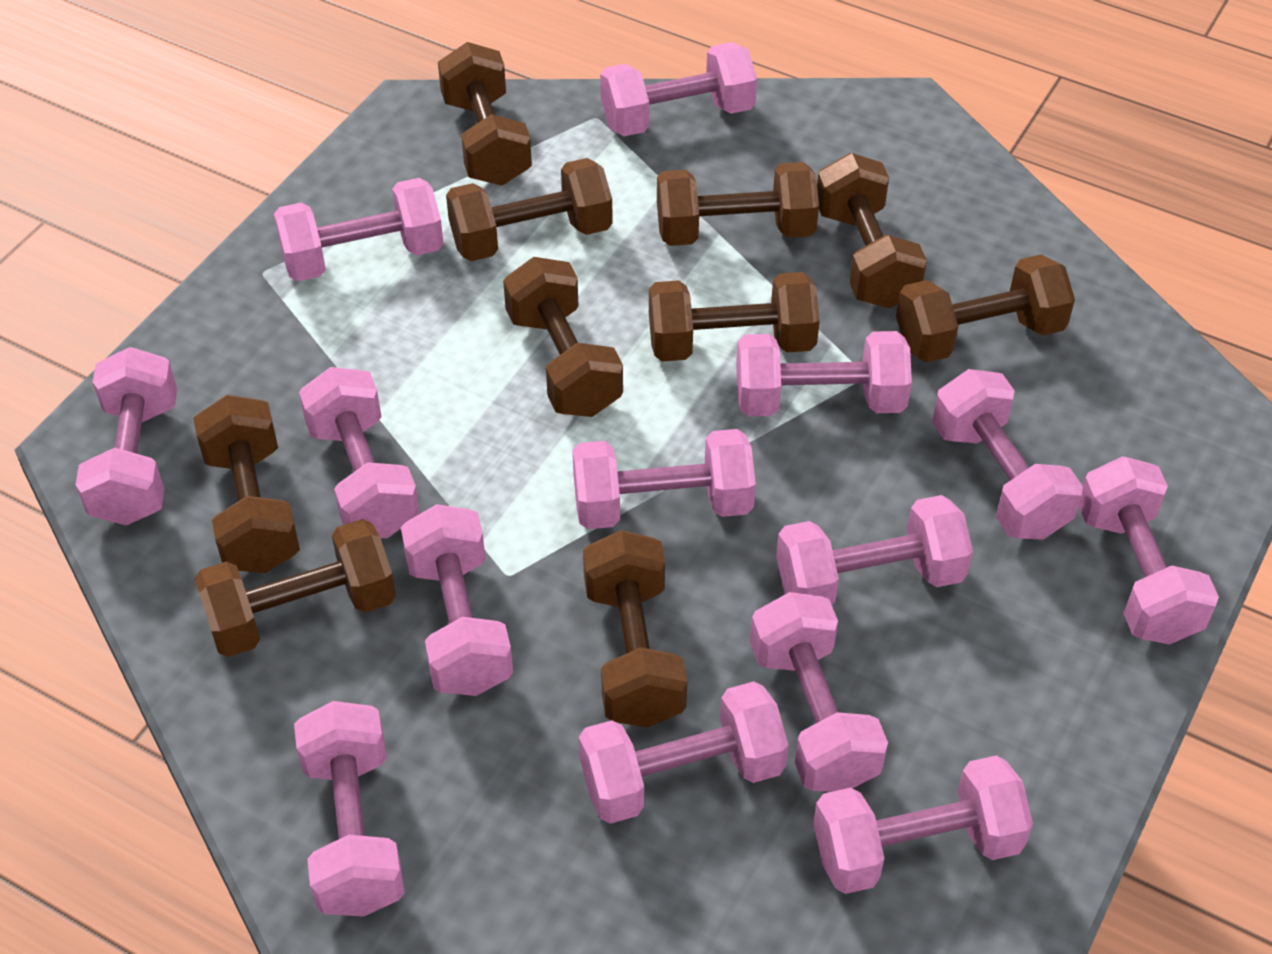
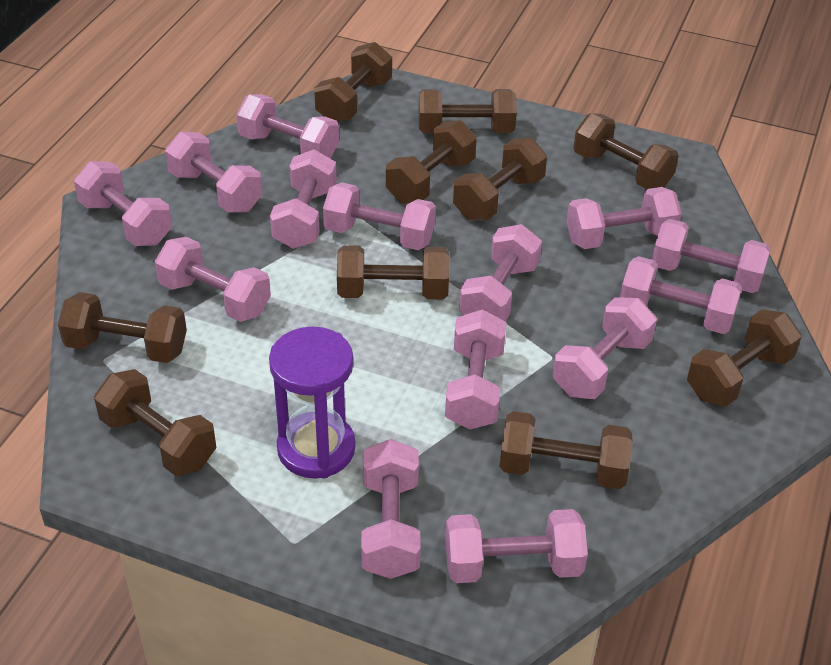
purple hourglass: none = 0 -> [269,327,356,479] = 1

